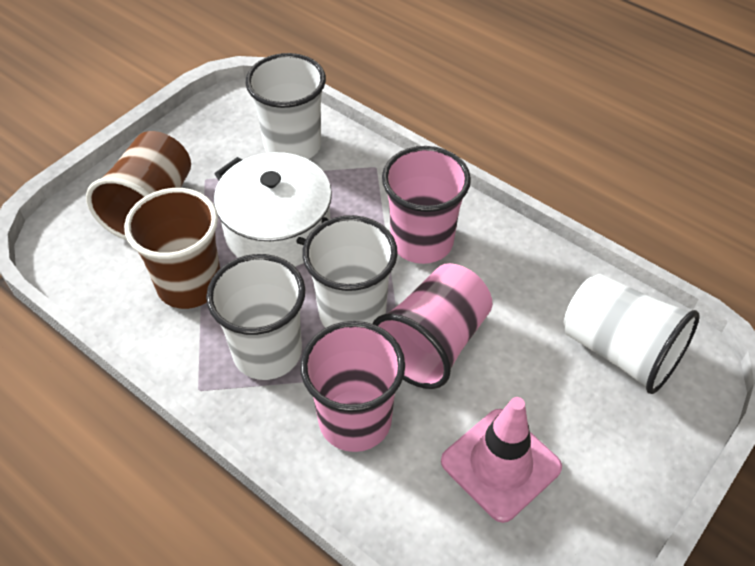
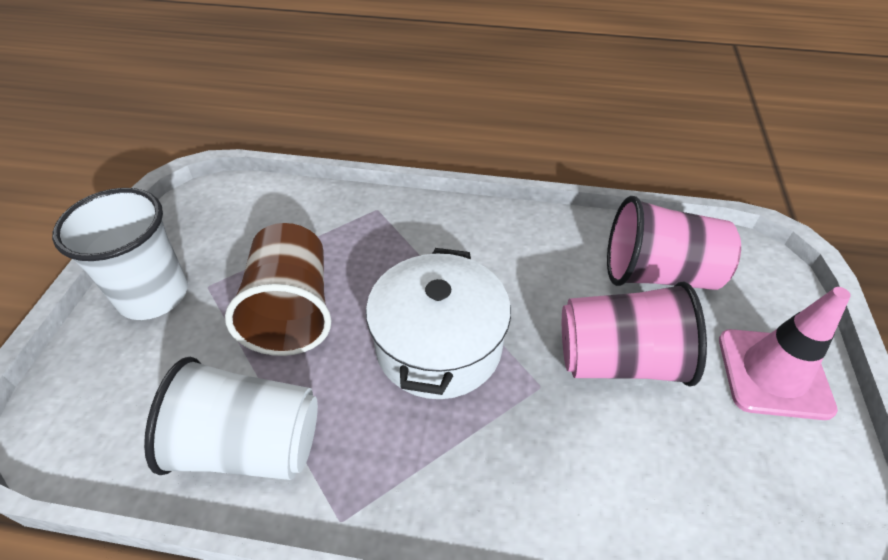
brown cup: [86,131,191,240] [124,188,220,309] = 2 -> [225,223,332,356] = 1
pink cup: [300,321,405,452] [372,263,492,389] [382,146,471,264] = 3 -> [562,282,707,387] [607,196,741,290] = 2
white cup: [206,254,305,380] [245,53,326,159] [302,215,398,328] [564,274,700,394] = 4 -> [52,188,188,320] [144,357,318,480] = 2

